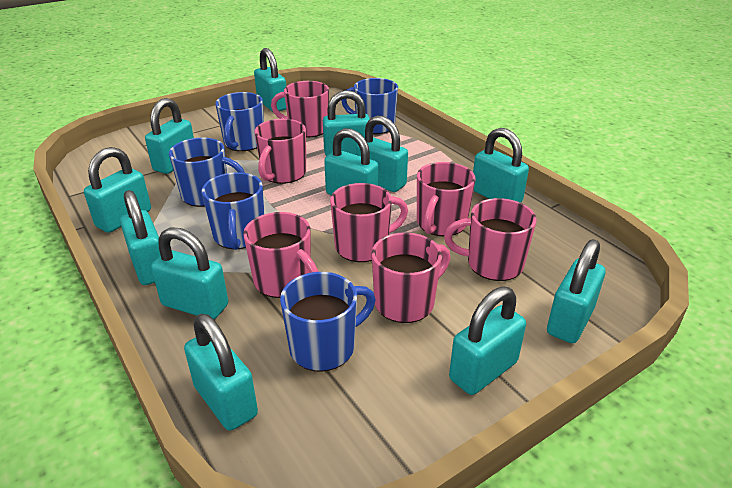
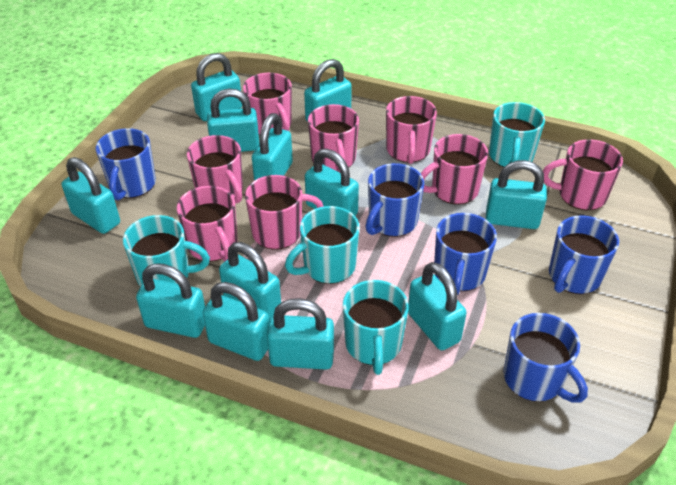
pink mug: [243,212,318,298] [254,119,306,184] [271,81,329,138] [330,183,408,262] [372,232,451,323] [417,162,475,236] [444,198,536,281] = 7 -> [177,186,238,262] [187,135,243,203] [243,73,292,135] [245,175,324,250] [308,104,359,172] [386,96,437,164] [420,134,488,204] [543,139,623,210] = 8
turquoise mug: none = 0 -> [123,215,210,287] [285,206,360,284] [343,280,409,375] [489,102,545,167] = 4

